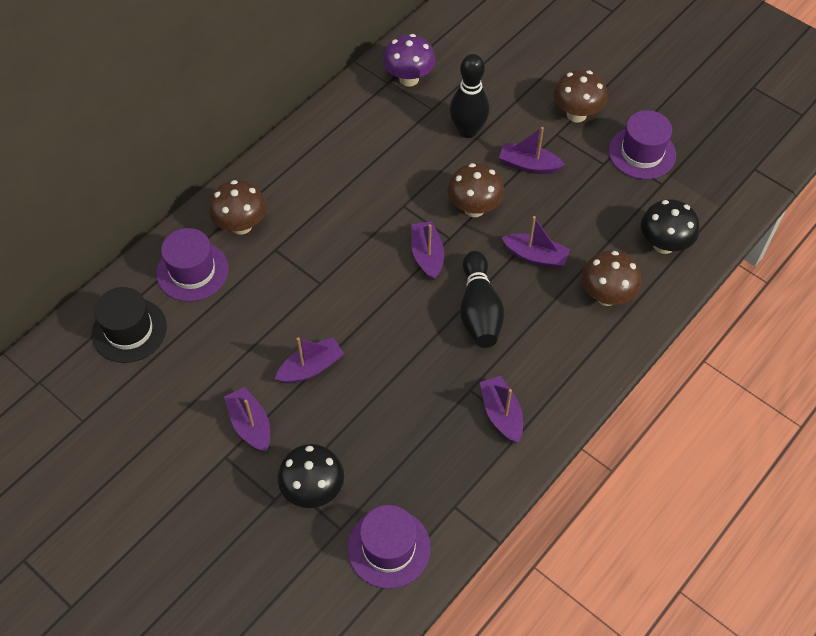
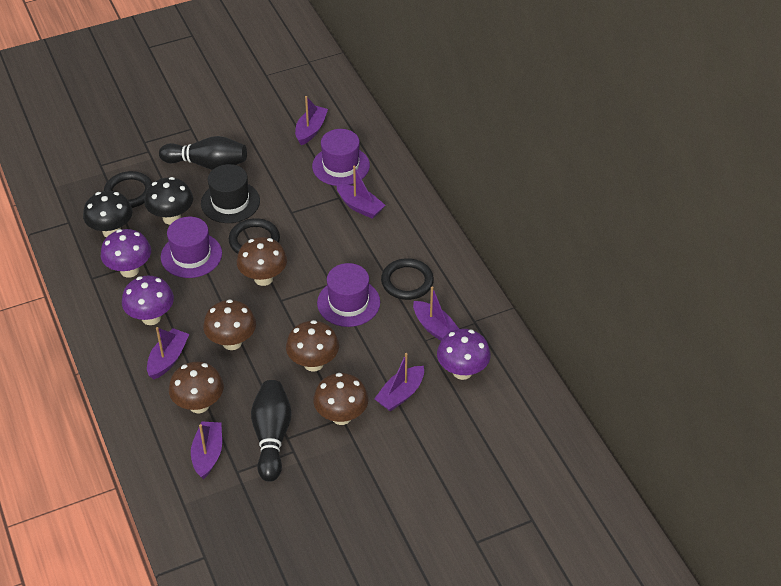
black ring: none = 0 -> [104,171,152,208] [229,218,280,254] [381,258,434,300] = 3
brown mushroom: [209,180,267,235] [447,163,504,217] [554,70,607,122] [582,251,642,306] = 4 -> [169,362,224,413] [203,299,256,350] [237,237,287,286] [286,320,339,372] [313,373,368,425] = 5
purple mushroom: [383,34,435,87] = 1 -> [101,229,151,278] [122,276,174,325] [437,329,491,380] = 3

